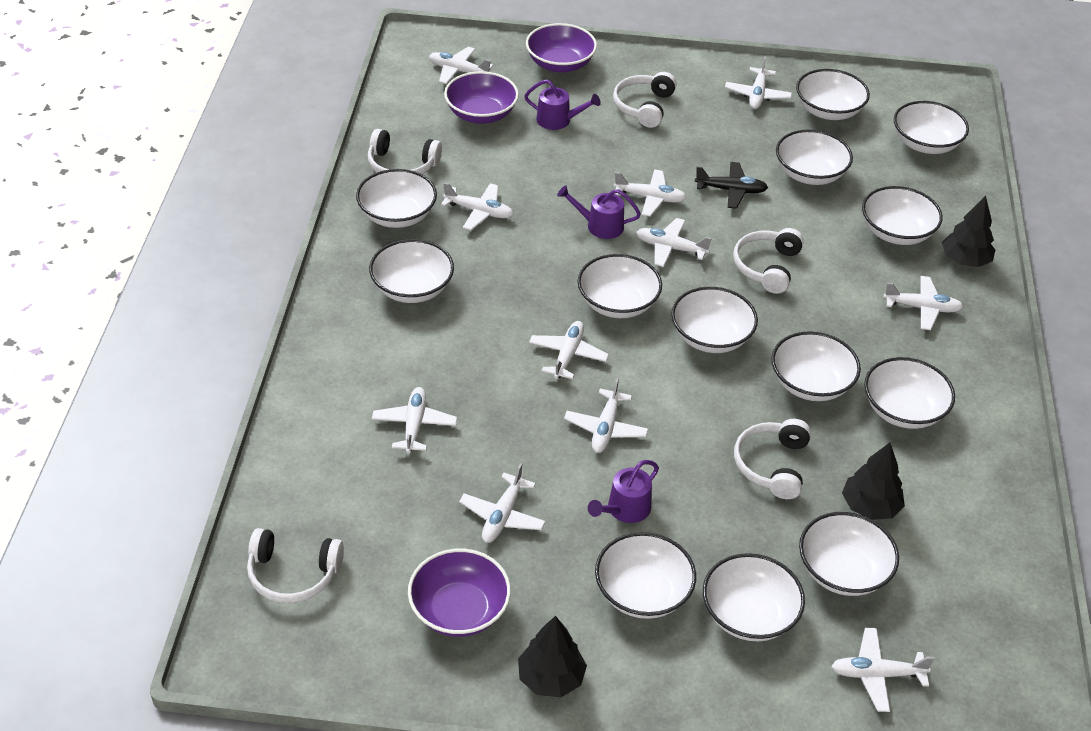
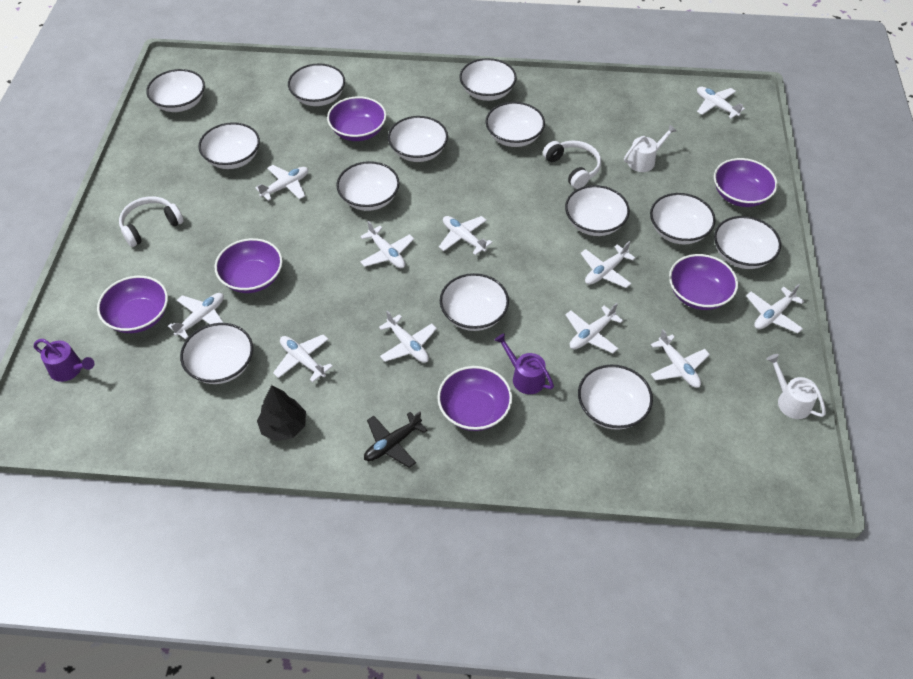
black tree: [518,616,587,697] [842,443,905,520] [942,196,995,267] = 3 -> [257,385,306,441] = 1
purple bowl: [408,549,511,637] [444,71,519,124] [526,23,597,73] = 3 -> [97,276,168,333] [215,238,283,293] [327,96,386,141] [437,366,512,431] [669,254,738,310] [714,158,777,207] = 6
purple watering can: [524,79,601,130] [557,185,641,239] [588,460,659,523] = 3 -> [34,339,94,382] [495,333,554,394] = 2
white headphones: [247,528,344,603] [368,129,442,175] [613,72,677,128] [733,228,804,294] [734,419,811,499] = 5 -> [119,196,184,247] [543,140,601,189] = 2
white watering can: none = 0 -> [624,124,677,172] [767,354,826,419] = 2

